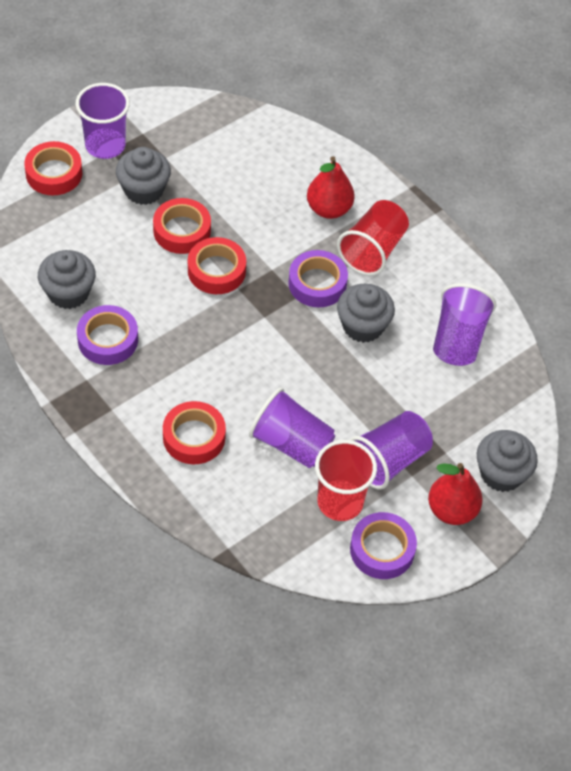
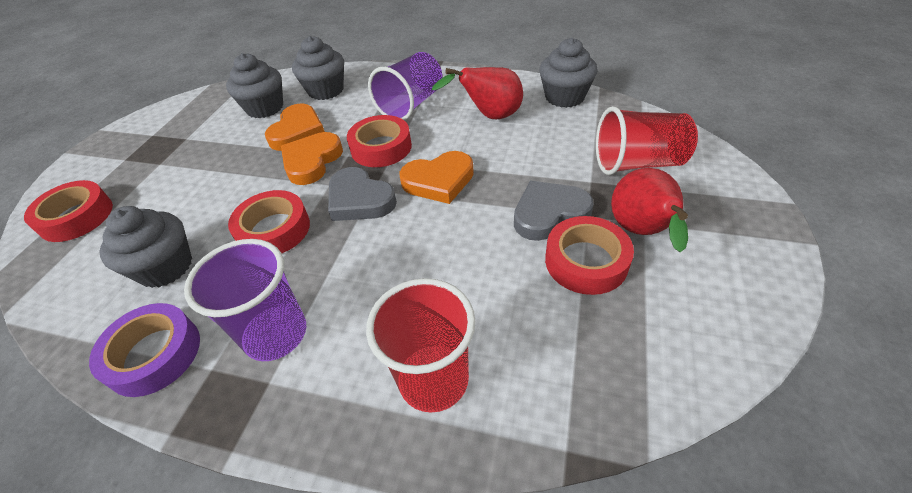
grey heart: none = 0 -> [328,167,397,221] [514,181,593,241] = 2
orange heart: none = 0 -> [265,104,325,151] [281,132,343,185] [399,151,474,204] = 3
purple cup: [76,83,130,159] [249,388,335,468] [350,411,433,489] [433,283,496,366] = 4 -> [184,239,306,361] [368,52,443,121] = 2
purple tape: [77,305,138,365] [288,250,348,307] [350,512,417,579] = 3 -> [89,303,200,397] = 1

